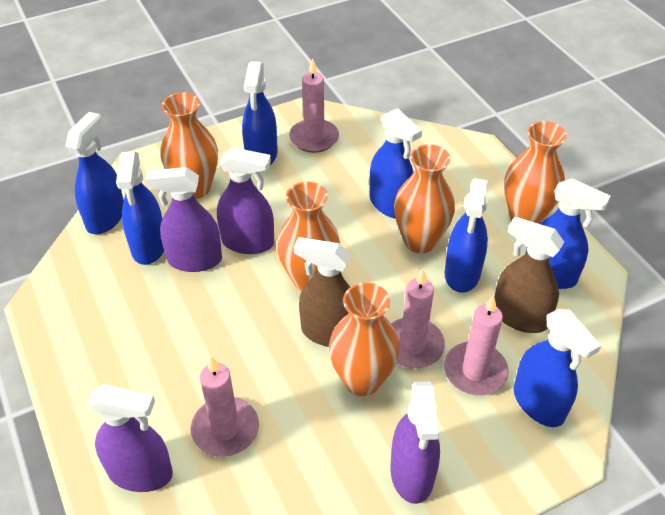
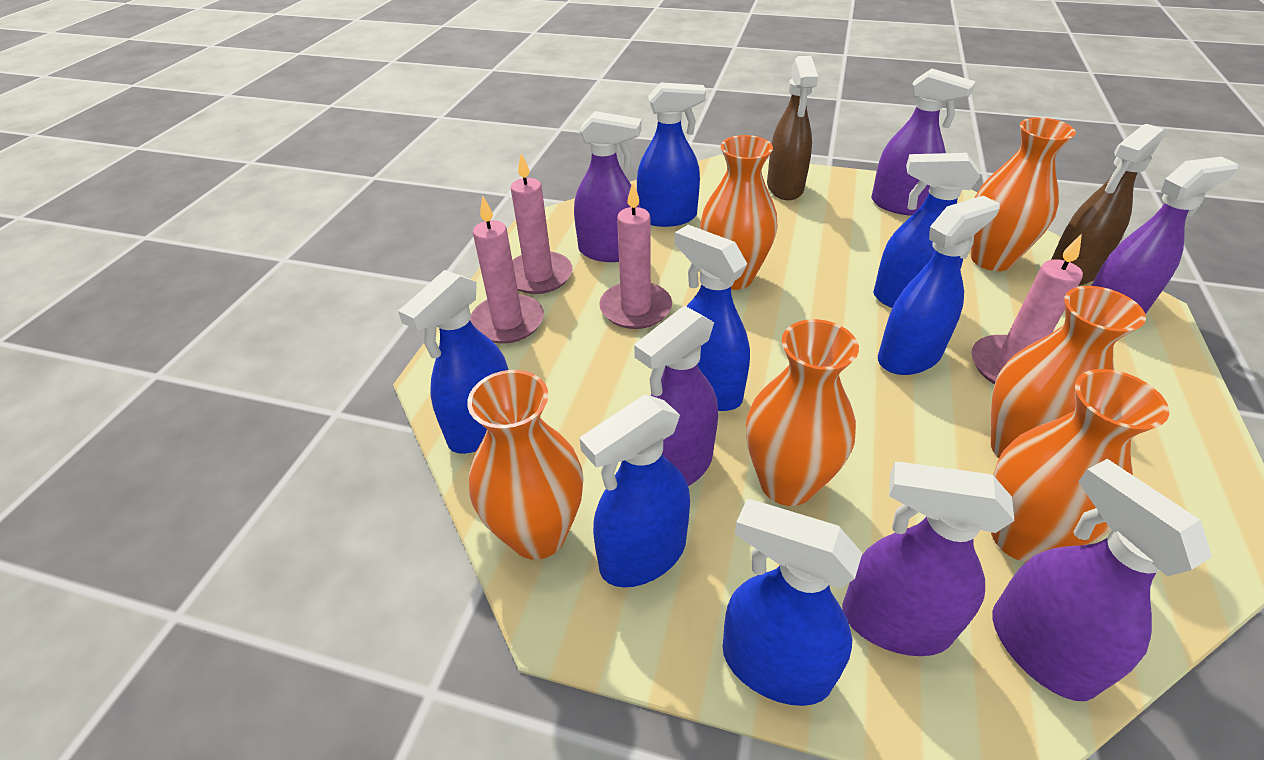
orange vase: [160,92,218,199] [277,182,340,291] [329,282,400,396] [394,144,455,253] [504,121,567,224] = 5 -> [467,370,584,560] [700,135,777,290] [746,319,859,506] [971,117,1076,271] [991,286,1146,458] [991,369,1169,562] = 6
purple spray bottle: [88,384,173,492] [145,167,222,272] [217,147,274,254] [390,381,440,504] = 4 -> [574,111,642,262] [634,306,718,486] [842,462,1014,656] [871,69,976,216] [992,459,1212,701] [1091,157,1238,314] = 6

